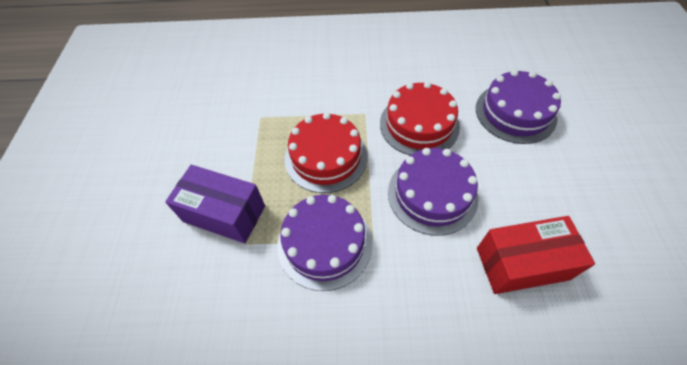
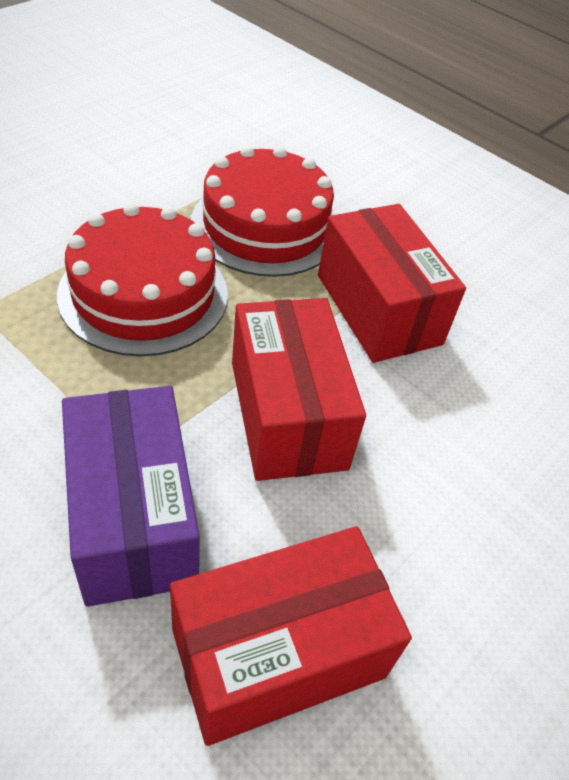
purple cake: [277,195,373,291] [388,148,479,236] [476,70,561,144] = 3 -> none = 0
red box: [477,216,595,294] = 1 -> [170,526,412,746] [232,298,366,481] [318,204,466,363] = 3

